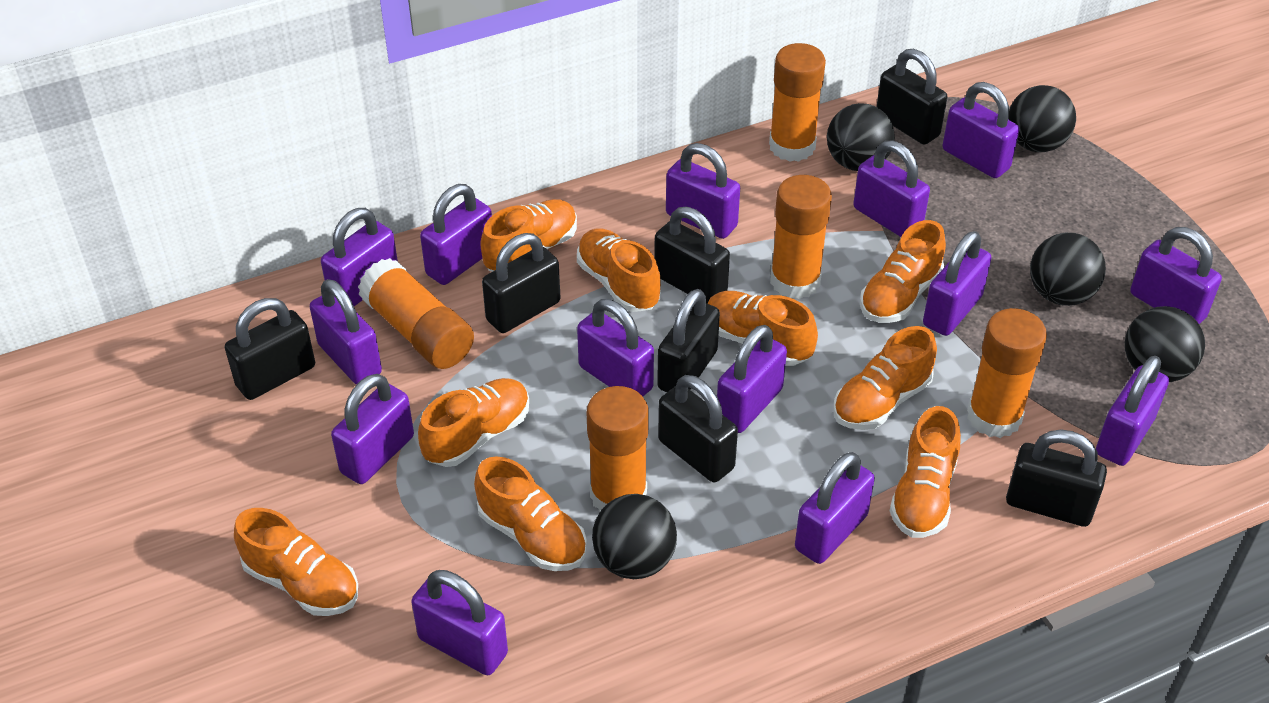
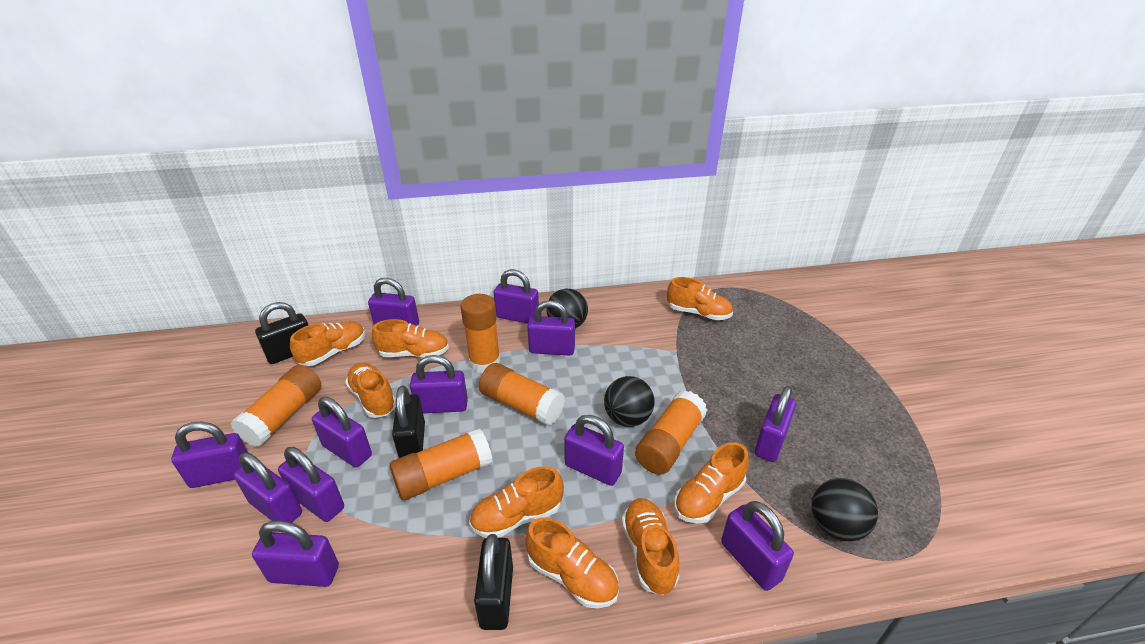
black ball: [592,494,677,579] [827,103,895,171] [1008,85,1076,152] [1030,233,1106,306] [1125,306,1205,382] = 5 -> [546,289,588,328] [604,376,655,427] [811,478,878,541] = 3
black padlock: [225,298,315,400] [482,233,560,333] [654,207,730,304] [657,289,720,392] [658,375,738,482] [877,49,948,145] [1006,430,1107,527] = 7 -> [255,302,308,364] [392,385,425,458] [474,534,513,630] = 3
orange shoe: [234,508,358,616] [418,378,529,467] [474,456,587,571] [480,199,577,272] [577,228,661,312] [708,291,818,366] [833,326,937,430] [860,220,946,323] [890,406,961,538] = 9 -> [290,321,365,366] [345,363,396,418] [372,319,449,357] [469,466,564,538] [525,518,619,609] [622,498,679,595] [667,277,733,320] [674,442,749,524] = 8
purple padlock: [310,279,382,385] [321,208,398,306] [331,374,414,484] [411,570,508,676] [420,184,492,285] [577,299,654,396] [666,143,740,239] [717,325,787,433] [795,452,875,564] [853,140,930,237] [923,231,992,336] [943,82,1020,178] [1096,356,1169,466] [1130,227,1222,324] = 14 -> [171,422,248,488] [234,453,302,523] [252,520,339,587] [278,447,344,522] [312,397,372,467] [368,278,419,326] [410,355,468,413] [494,269,539,324] [527,300,575,356] [564,415,624,486] [721,501,794,591] [755,386,796,462] = 12

